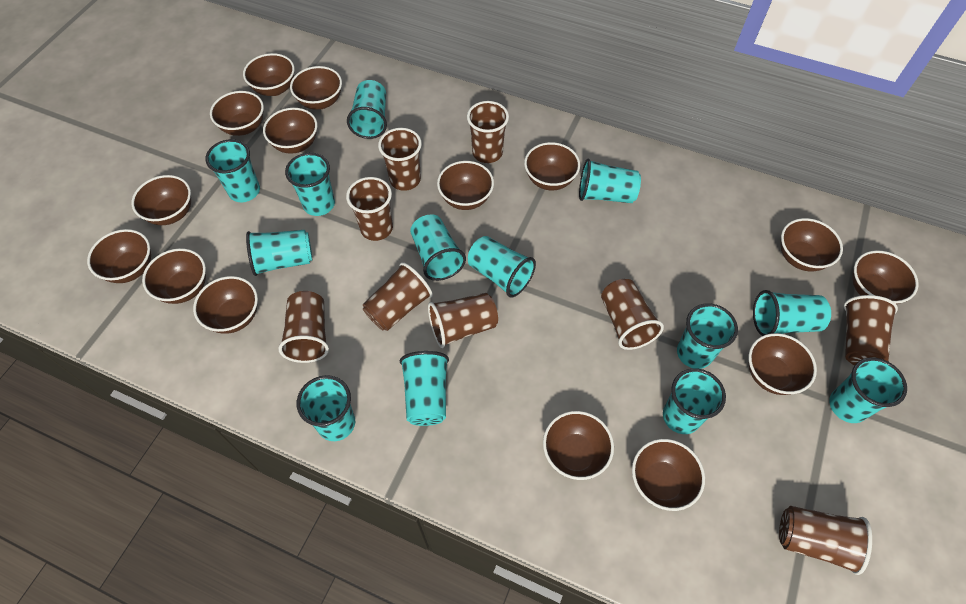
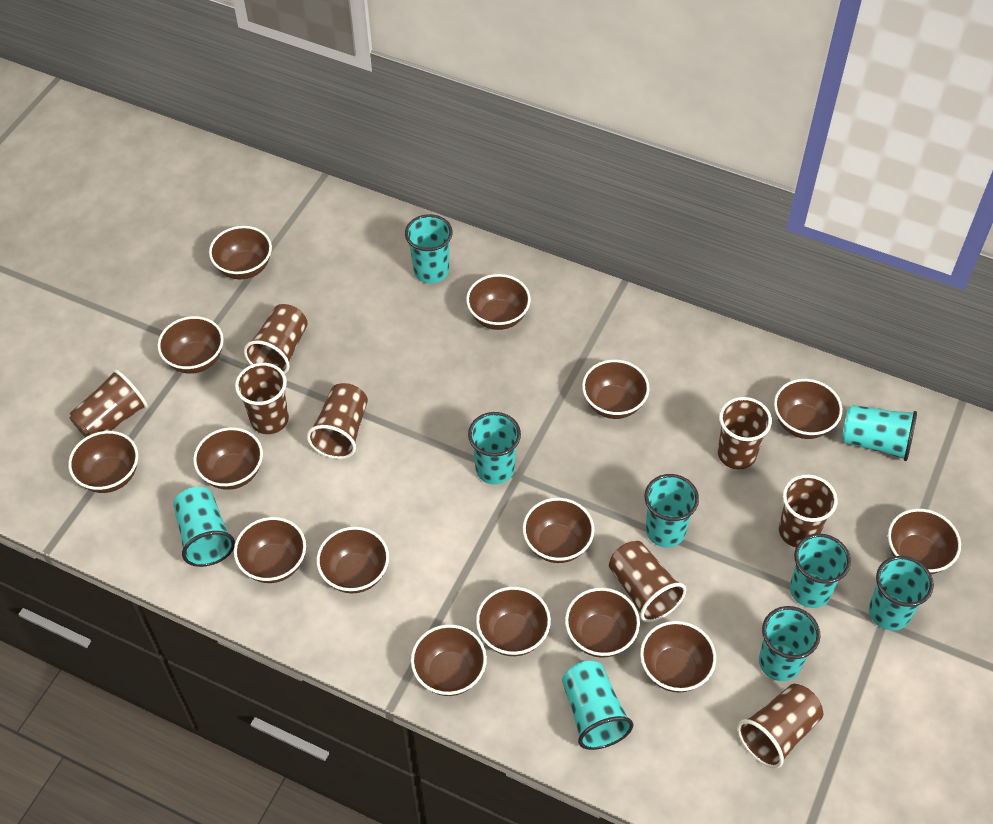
brown cup: [279,291,329,363] [346,177,393,241] [363,262,433,331] [378,128,422,191] [428,293,498,348] [467,101,509,163] [601,279,664,350] [779,506,872,575] [844,295,898,365] = 9 -> [69,369,148,437] [235,363,289,434] [244,304,308,374] [307,383,368,459] [609,541,686,622] [718,397,772,470] [737,684,823,769] [779,474,838,547] = 8
turquoise cup: [205,139,260,202] [246,230,312,276] [285,153,335,216] [297,375,355,441] [347,80,387,139] [400,351,449,426] [410,214,466,281] [468,236,536,298] [579,159,641,203] [663,368,726,434] [677,303,738,369] [753,290,831,336] [829,357,907,423] = 13 -> [173,487,235,567] [405,214,453,284] [468,412,521,485] [562,661,633,750] [644,474,699,547] [759,606,820,681] [790,534,851,608] [842,405,917,461] [869,556,934,631] = 9

